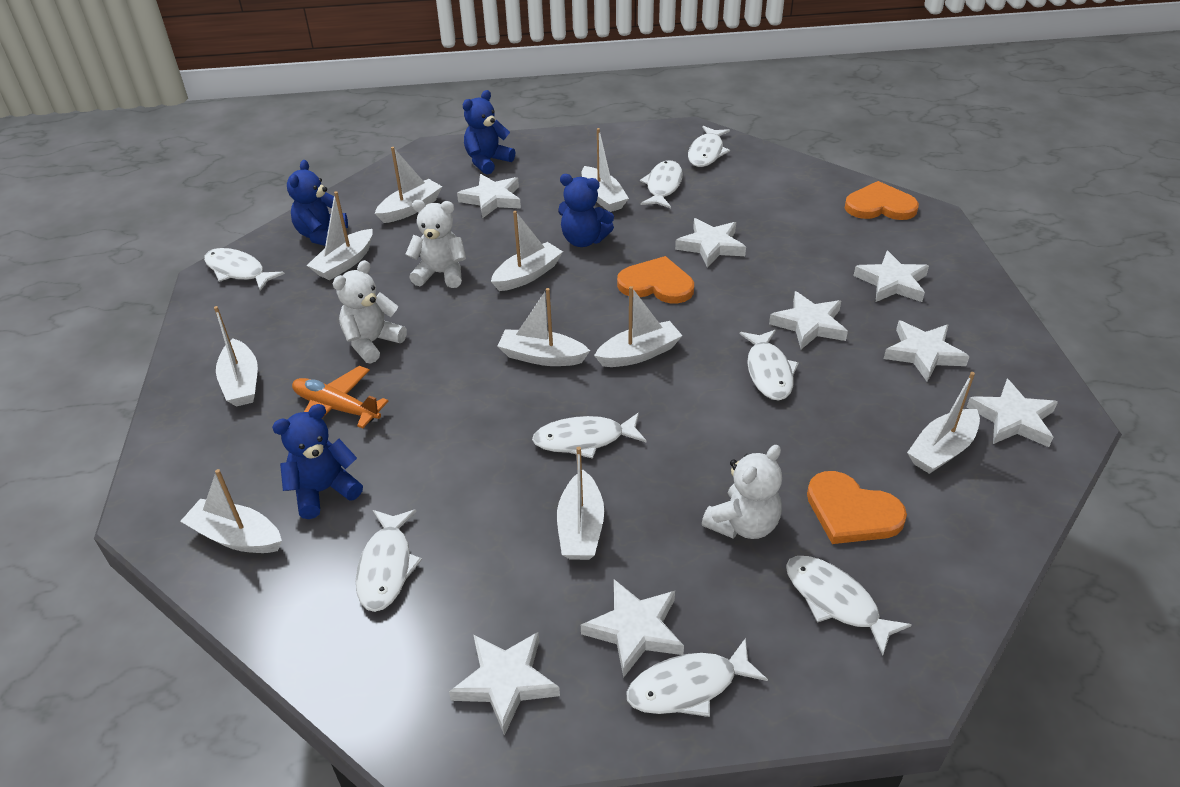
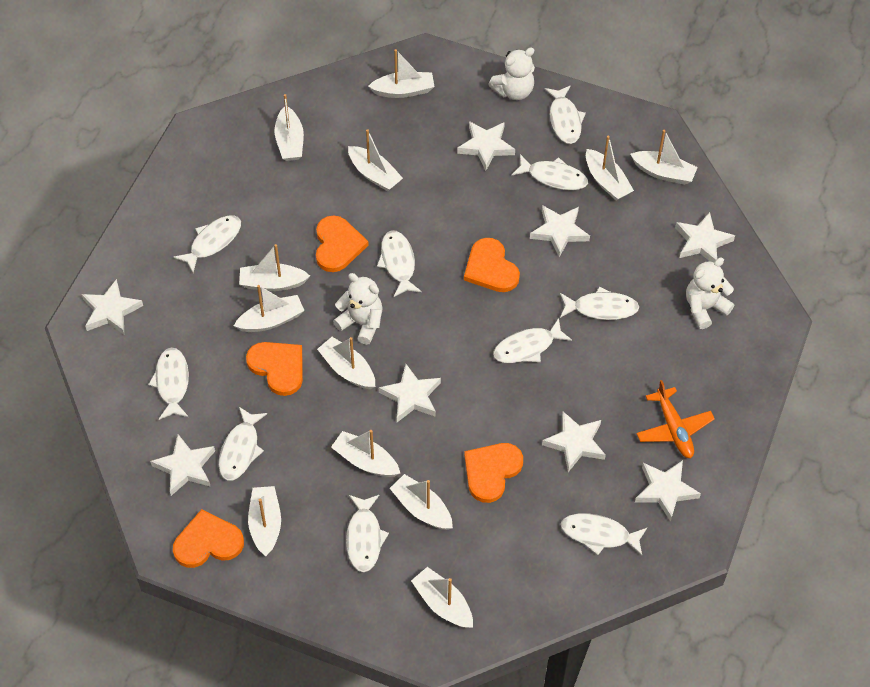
blue teddy bear: [272,404,363,519] [287,160,348,246] [463,90,515,175] [558,174,614,247] = 4 -> none = 0
orange heart: [617,256,694,304] [807,471,907,544] [845,181,919,220] = 3 -> [173,509,244,568] [246,342,303,396] [316,215,369,272] [464,238,520,292] [464,443,523,503] = 5
white boat: [180,469,282,553] [214,306,258,407] [307,191,373,280] [375,147,442,223] [491,211,563,291] [497,288,590,366] [557,447,604,560] [582,128,629,212] [594,286,682,367] [907,372,980,474] = 10 -> [234,285,305,332] [239,244,310,291] [248,486,281,556] [275,94,304,161] [317,337,375,389] [331,430,400,477] [348,129,403,191] [368,49,434,98] [390,474,453,530] [411,567,473,628] [586,136,634,200] [631,130,698,185] = 12
white fish: [204,248,285,291] [356,510,422,612] [532,413,647,459] [626,638,768,717] [640,160,683,208] [688,126,730,167] [740,330,799,401] [786,556,912,656] = 8 -> [148,347,189,420] [174,215,241,273] [219,407,267,481] [346,495,389,572] [377,230,422,297] [493,318,572,363] [512,154,588,190] [545,85,586,144] [560,286,639,320] [561,513,647,555] = 10

